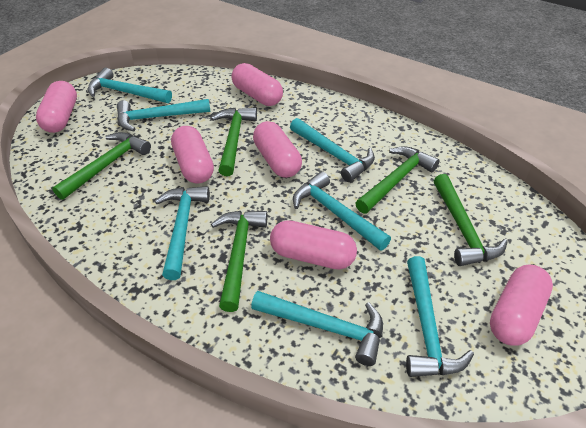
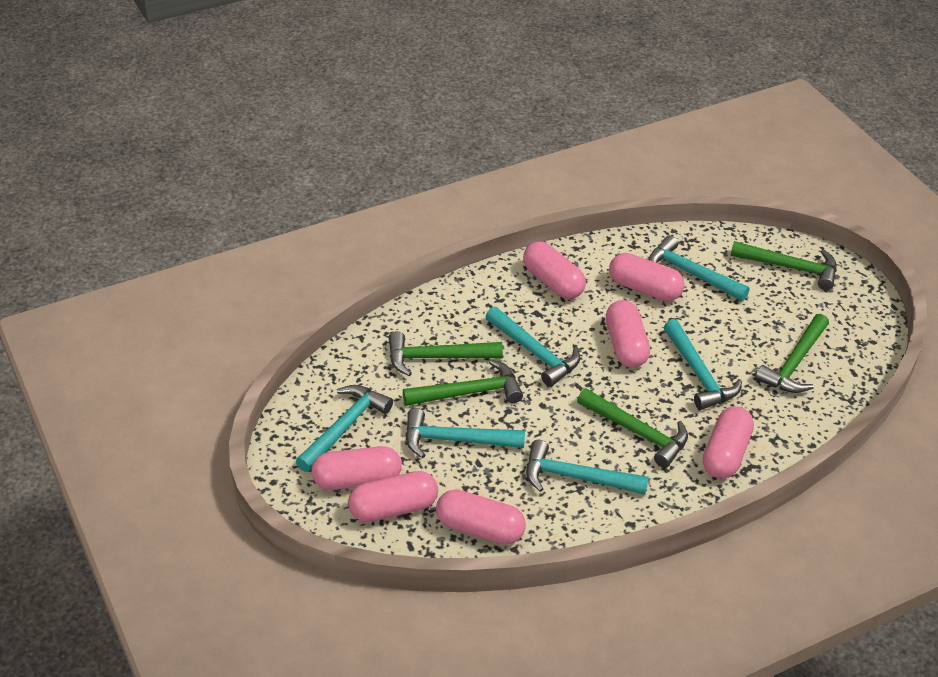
pink capsule: [36,81,77,133] [171,126,214,184] [231,63,283,106] [253,121,302,178] [270,220,357,270] [490,265,553,346] = 6 -> [311,446,402,490] [348,471,438,522] [436,489,526,545] [523,241,586,299] [606,300,650,368] [609,253,684,301] [703,406,754,479] = 7
turquoise hammer: [88,68,172,103] [117,99,211,131] [155,186,210,280] [251,291,383,366] [290,118,375,182] [293,171,391,251] [406,256,474,377] = 7 -> [296,385,393,472] [406,408,525,458] [486,307,580,387] [526,440,649,494] [648,235,750,301] [664,319,742,410] = 6

